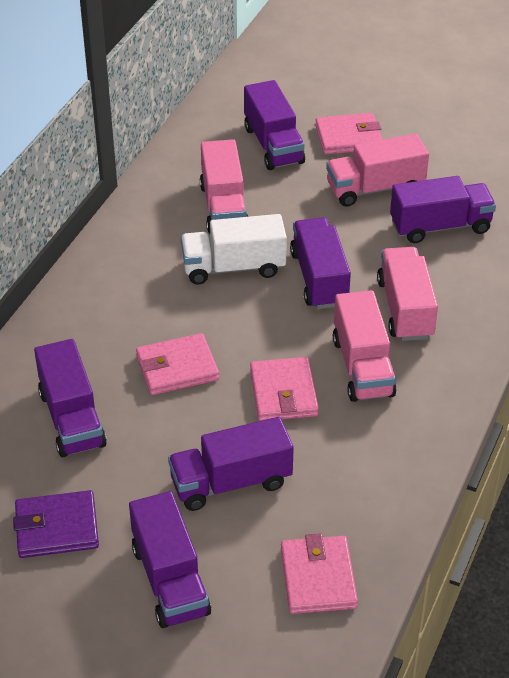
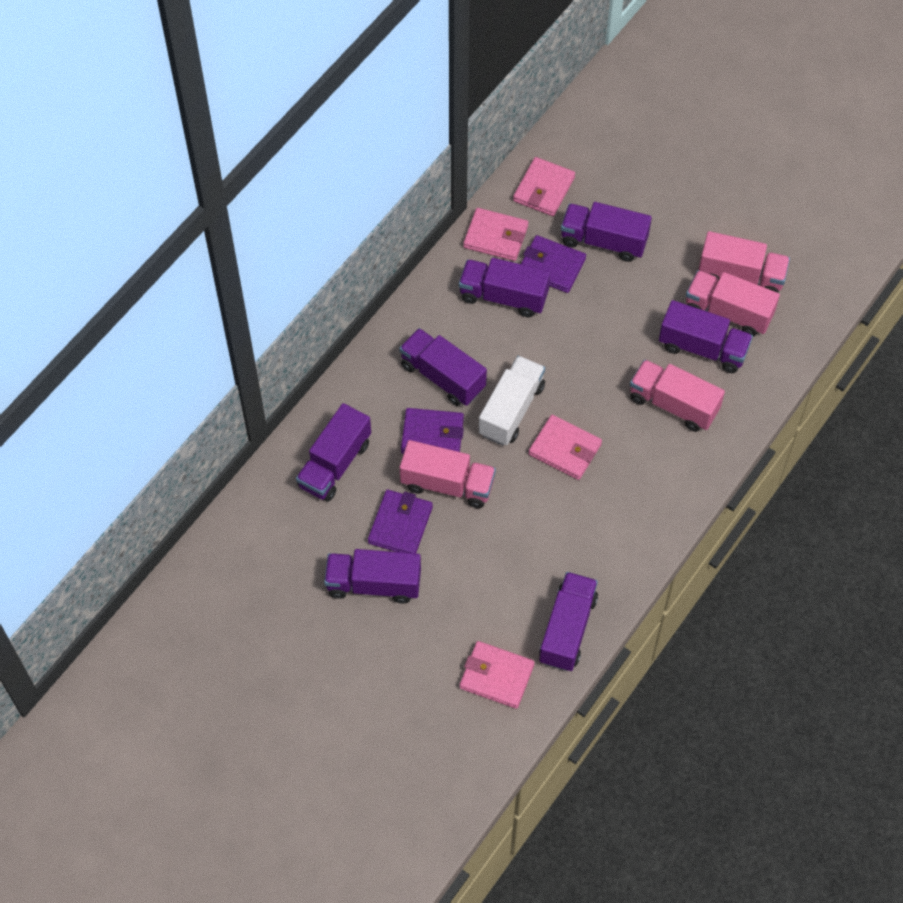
purple truck: [34,339,107,457] [129,491,211,628] [168,417,294,511] [244,80,305,170] [290,217,351,309] [390,176,496,243] = 6 -> [296,403,371,502] [324,549,421,604] [399,328,487,406] [459,258,550,318] [539,572,598,671] [561,202,652,262] [659,300,753,373] = 7
purple wallet: [13,490,99,558] = 1 -> [368,490,433,553] [401,408,464,454] [521,235,586,293] = 3

